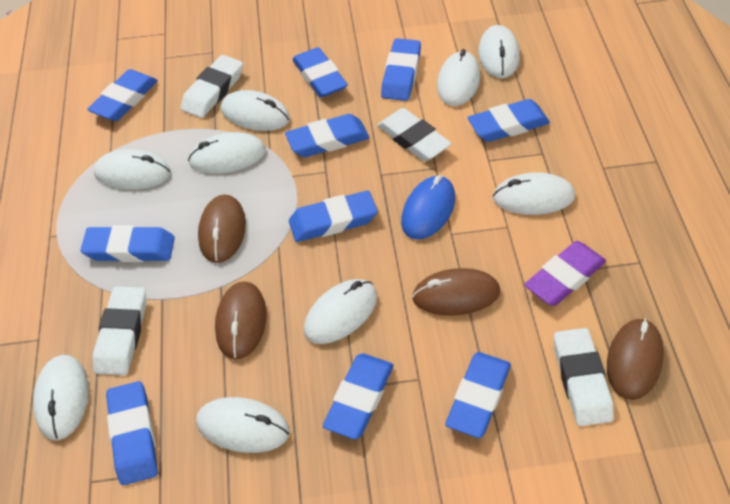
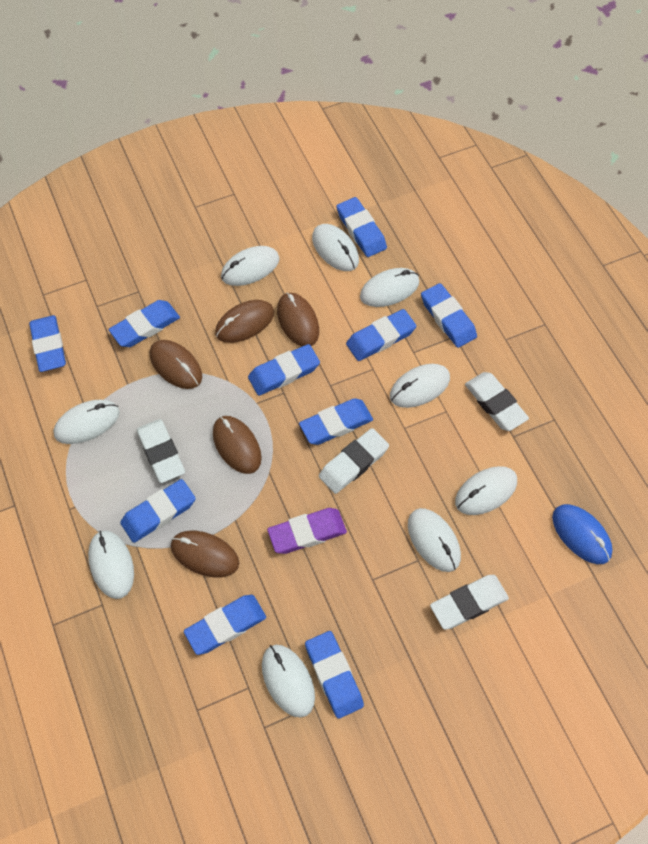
brown mouse: [198,194,246,263] [215,281,267,360] [412,268,500,316] [607,318,664,400] = 4 -> [150,340,202,389] [171,531,239,577] [213,416,262,474] [215,300,274,343] [277,292,319,346] = 5

